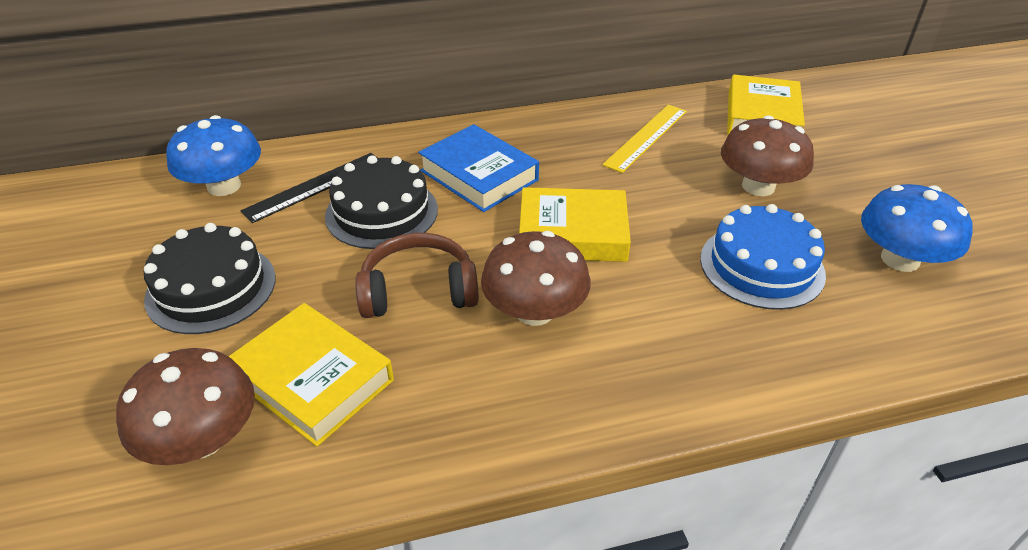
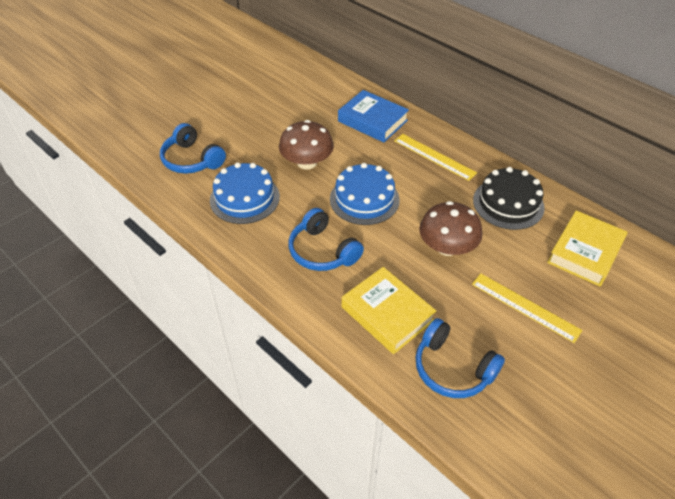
black cake: [144,223,276,334] [325,155,438,249] = 2 -> [473,167,545,230] = 1
black ruler: [240,153,377,223] = 1 -> none = 0
blue cake: [700,204,826,310] = 1 -> [210,162,280,224] [330,163,400,225] = 2
blue headphones: none = 0 -> [160,123,226,174] [289,208,364,271] [415,318,505,398] = 3
blue mushroom: [166,115,261,196] [861,184,973,272] = 2 -> none = 0
brown headphones: [355,233,479,318] = 1 -> none = 0
brown mushroom: [116,348,255,465] [481,231,590,326] [721,115,814,196] = 3 -> [279,120,334,170] [419,201,483,256] = 2
yellow book: [228,303,394,447] [519,187,631,262] [727,75,805,135] = 3 -> [342,267,436,354] [547,211,628,287] = 2
yellow ruler: [602,105,687,173] = 1 -> [394,134,477,181] [472,273,583,343] = 2

